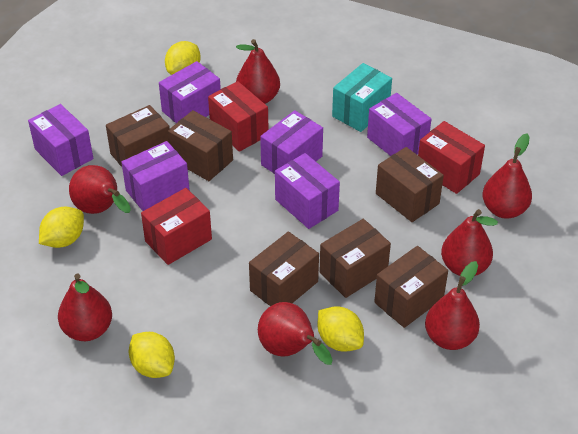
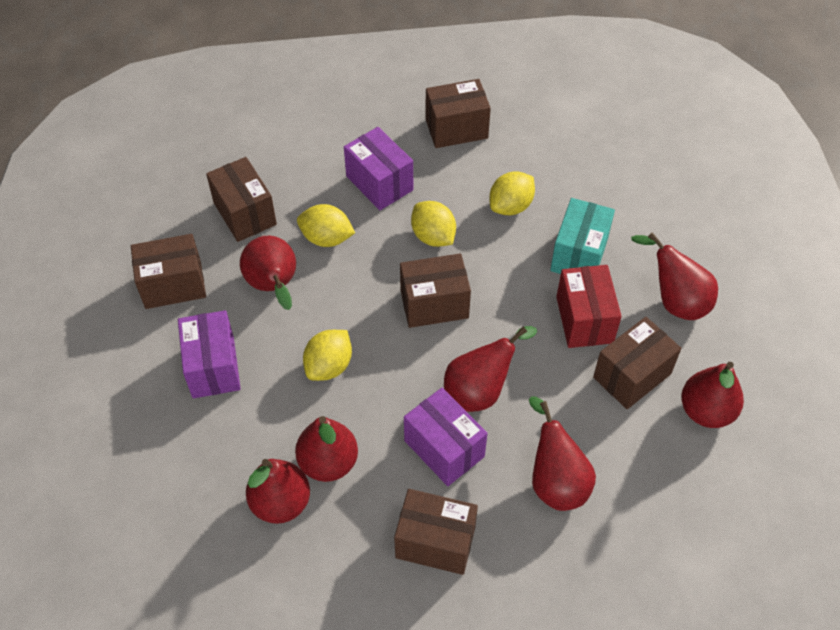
purple box: [28,104,93,176] [121,141,190,211] [159,61,221,123] [260,110,323,174] [275,153,340,229] [367,93,431,156] = 6 -> [178,310,241,398] [344,127,413,210] [404,388,487,486] = 3
red box: [141,188,212,265] [208,81,269,152] [418,121,485,194] = 3 -> [556,265,622,348] = 1

